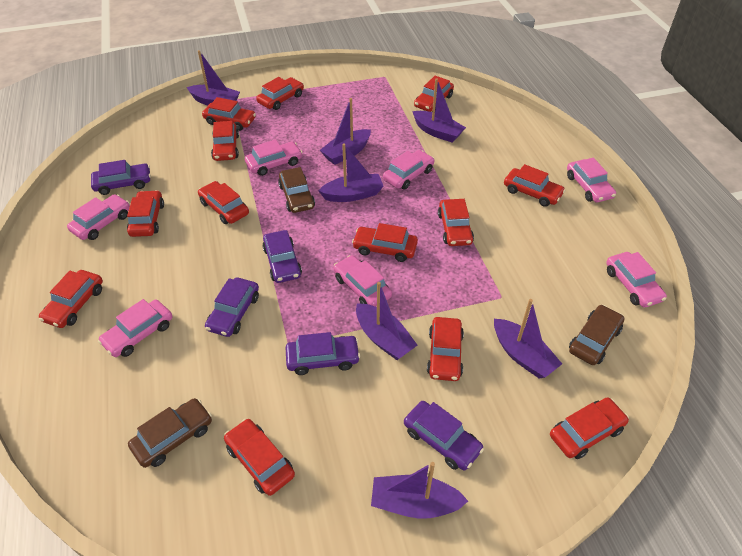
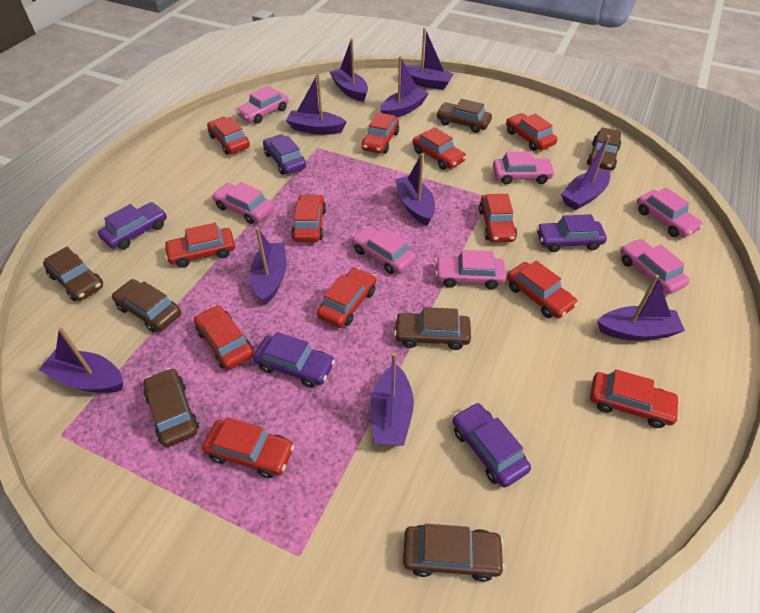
brown car: [128,398,212,468] [278,167,315,213] [569,305,625,365] = 3 -> [43,247,103,301] [112,279,181,332] [144,368,199,447] [394,307,471,350] [403,524,505,582] [436,99,492,133] [587,127,622,170] = 7
purple boat: [187,50,240,105] [318,144,383,202] [320,98,371,165] [356,282,417,360] [371,462,468,519] [412,78,466,142] [494,299,562,379] = 7 -> [39,327,123,393] [250,227,286,304] [286,74,347,135] [330,39,368,102] [370,352,414,446] [380,56,429,118] [395,153,435,226] [406,28,454,90] [561,135,610,210] [597,275,685,341] = 10
red car: [39,270,103,328] [127,190,164,237] [198,181,249,224] [202,97,256,131] [211,121,239,161] [224,419,295,496] [256,77,304,110] [352,223,418,262] [414,76,454,112] [427,317,464,381] [438,199,474,246] [504,164,566,207] [550,397,629,459] = 13 -> [164,223,235,268] [194,305,254,370] [202,417,294,478] [207,117,250,155] [291,194,326,242] [317,267,376,328] [362,112,399,154] [412,127,466,170] [479,194,517,242] [506,113,557,151] [507,261,578,319] [590,369,680,428] = 12

